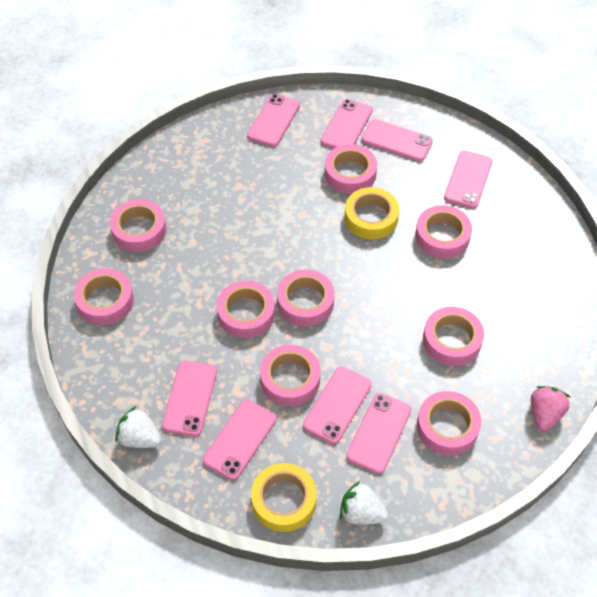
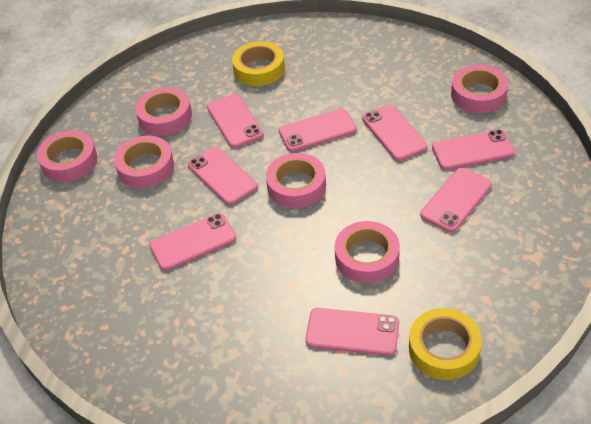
pink strawberry: [531,386,571,431] = 1 -> none = 0
pink tape: [74,268,134,325] [110,199,167,252] [217,280,275,338] [260,345,321,406] [277,269,335,326] [324,144,377,194] [415,205,472,259] [417,391,481,455] [423,307,484,366] = 9 -> [37,130,98,182] [114,136,174,188] [135,87,192,136] [266,153,326,208] [335,221,400,283] [451,65,508,113] = 6
white strawberry: [115,406,161,448] [340,481,388,525] = 2 -> none = 0

